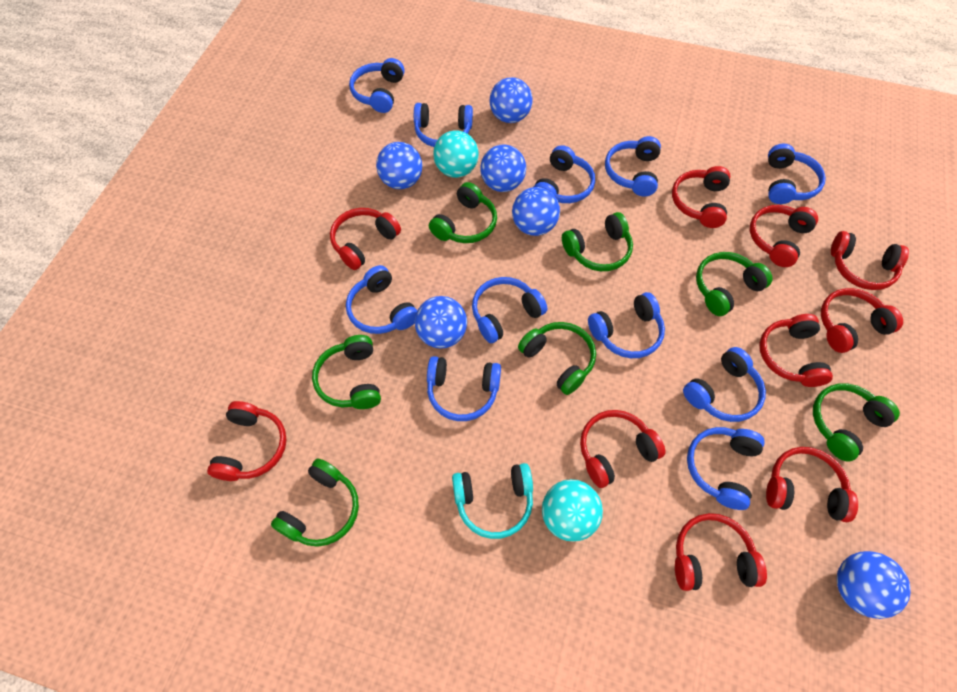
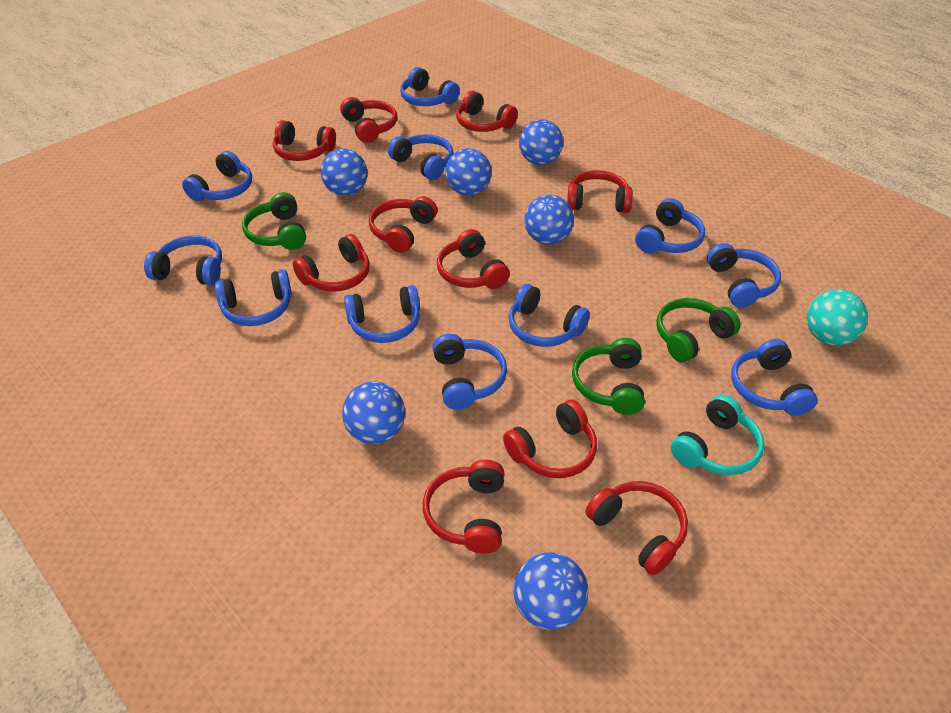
green headphones: [271,459,359,547] [312,335,381,409] [429,182,497,243] [518,322,596,395] [562,212,633,271] [696,252,773,316] [813,383,900,462] = 7 -> [242,192,306,250] [572,338,645,415] [656,298,741,362] = 3
turquoise ball: [433,130,479,178] [542,479,603,542] = 2 -> [807,289,868,346] = 1

